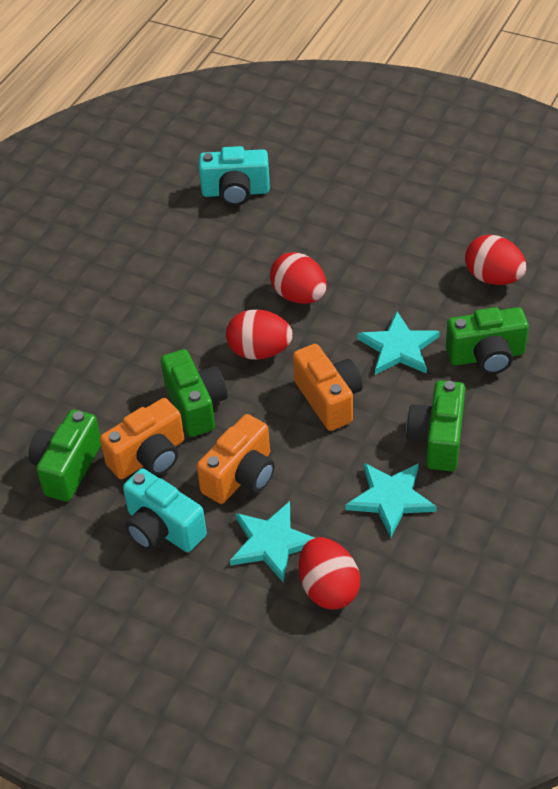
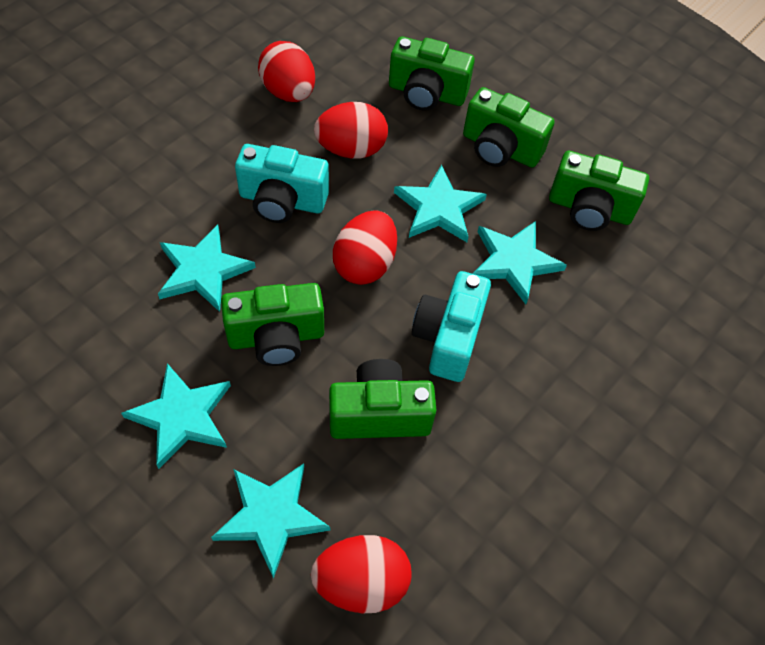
green camera: [28,409,101,501] [161,349,228,437] [406,380,465,471] [446,307,529,374] = 4 -> [221,283,324,366] [329,359,437,439] [389,36,475,111] [463,87,555,168] [549,151,649,231] = 5
orange camera: [100,398,184,479] [197,414,275,504] [293,344,363,431] = 3 -> none = 0
turquoise star: [230,501,314,583] [345,463,437,538] [357,312,440,375] = 3 -> [121,363,231,469] [158,225,256,312] [211,464,330,579] [394,165,487,242] [473,221,567,304] = 5

